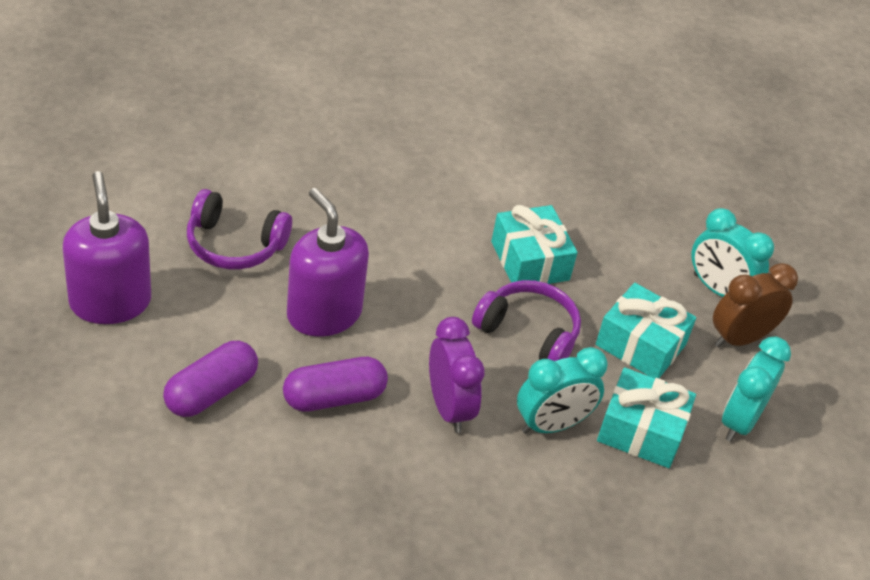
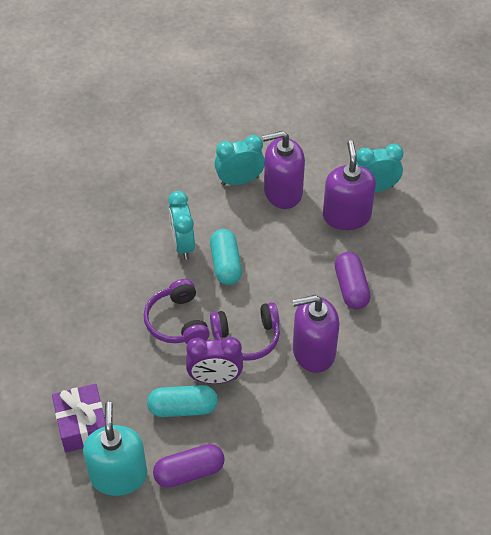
brown clock: [713,263,798,348] = 1 -> none = 0
purple gift: none = 0 -> [52,384,105,453] = 1
purple soap dispenser: [63,171,151,324] [287,188,369,337] = 2 -> [262,131,305,209] [292,295,340,373] [323,140,376,230] = 3
turquoise capsule: none = 0 -> [147,385,218,417] [210,229,242,285] = 2
turquoise gift: [491,205,577,284] [596,283,696,378] [597,367,696,468] = 3 -> none = 0
turquoise soap dispenser: none = 0 -> [83,402,147,496] = 1

